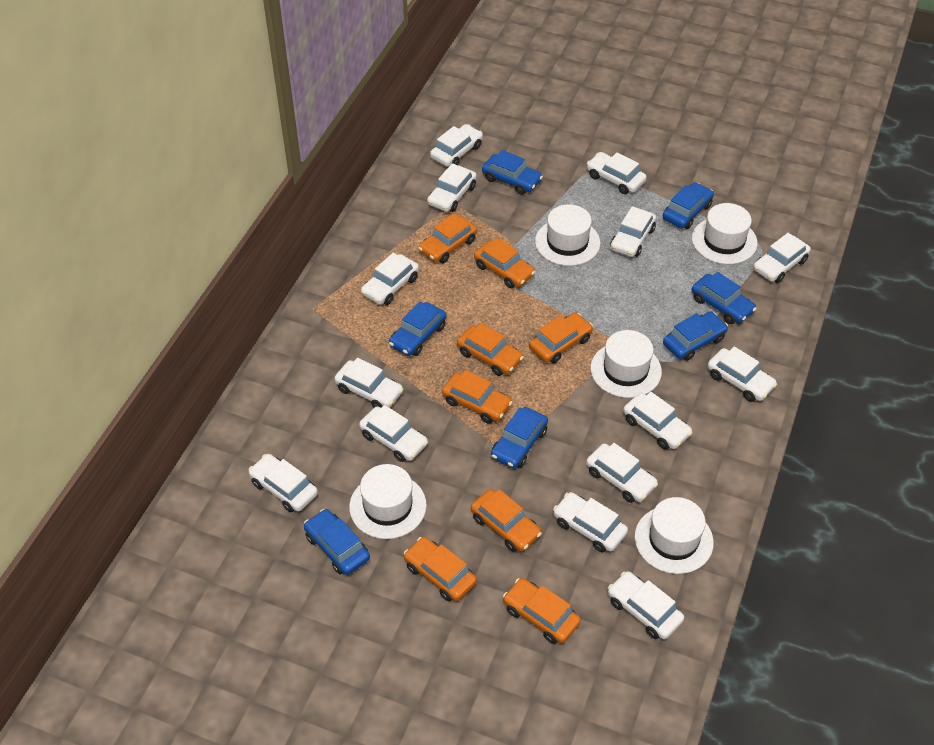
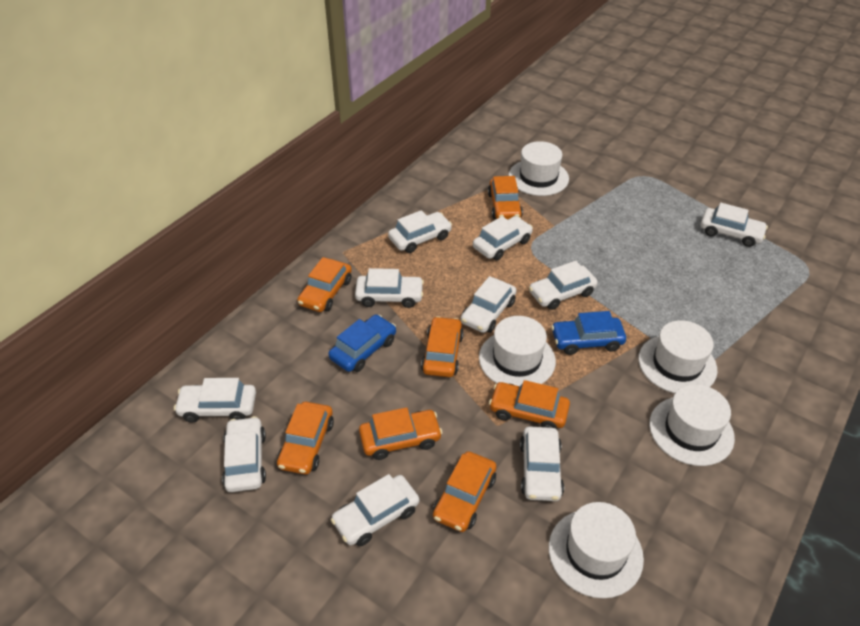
blue car: [304,509,370,575] [389,301,447,356] [482,150,543,195] [491,407,548,469] [663,182,714,229] [663,311,728,361] [692,272,757,324] = 7 -> [328,314,396,372] [551,311,626,355] = 2
orange car: [404,537,477,601] [418,213,477,263] [442,370,513,423] [457,323,524,376] [471,489,542,552] [474,238,535,288] [503,578,581,644] [529,312,593,364] = 8 -> [277,402,334,475] [297,257,352,312] [359,407,442,460] [421,316,464,377] [433,451,496,532] [488,176,523,220] [489,380,570,429] = 7
white car: [248,454,318,512] [334,358,404,408] [359,405,428,462] [361,253,419,305] [427,163,477,212] [430,124,483,167] [553,492,628,552] [586,443,658,503] [587,152,647,194] [608,571,684,639] [610,206,656,257] [623,392,693,450] [707,346,777,402] [753,233,811,283] = 14 -> [174,378,256,423] [222,416,266,492] [331,474,419,546] [355,268,424,308] [388,210,452,253] [461,276,516,333] [473,216,533,260] [520,426,564,501] [529,261,598,310] [700,203,768,247] = 10

